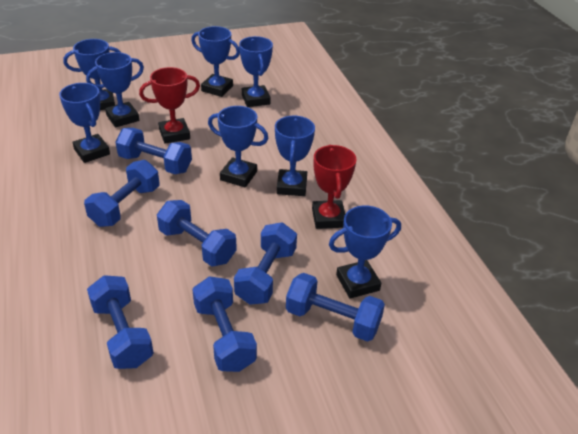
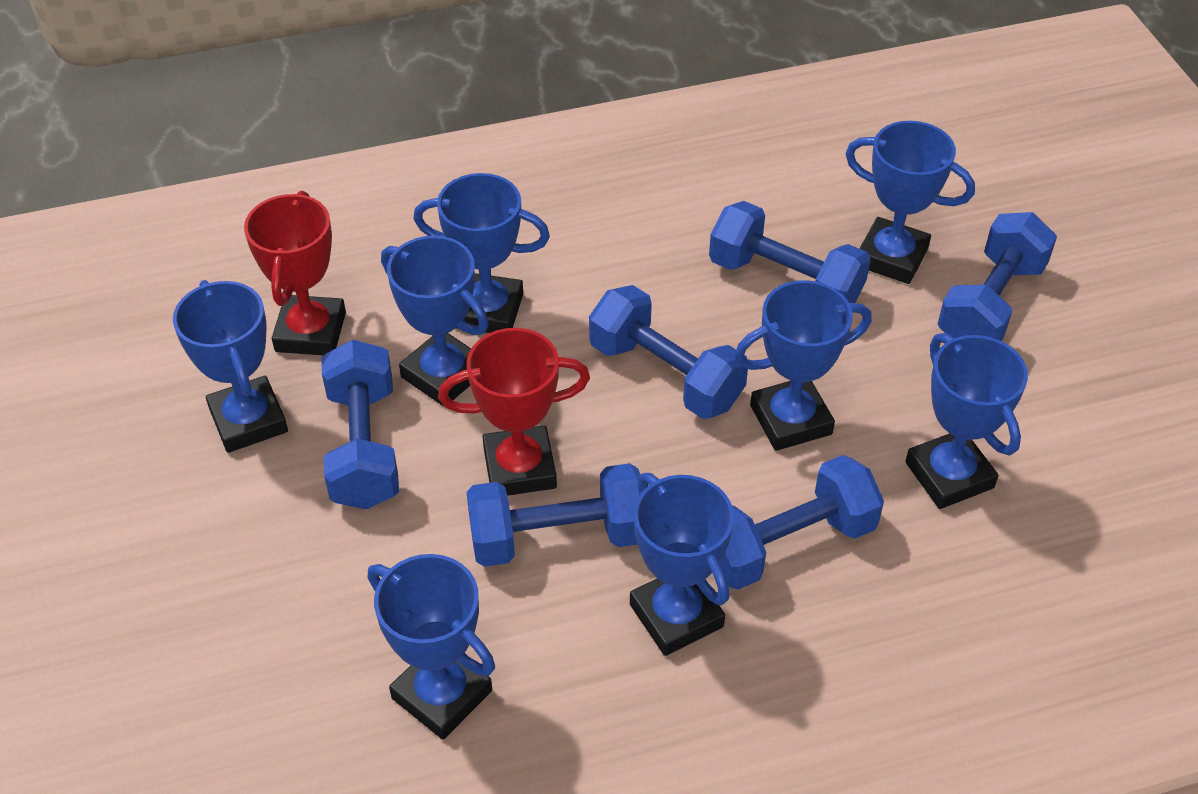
blue dumbbell: [84,160,159,227] [87,275,154,369] [115,128,192,174] [157,200,237,267] [192,276,257,372] [234,222,297,305] [286,273,385,342] = 7 -> [321,340,399,510] [466,463,641,567] [589,285,748,419] [709,201,871,303] [719,455,884,590] [938,212,1057,341] = 6

